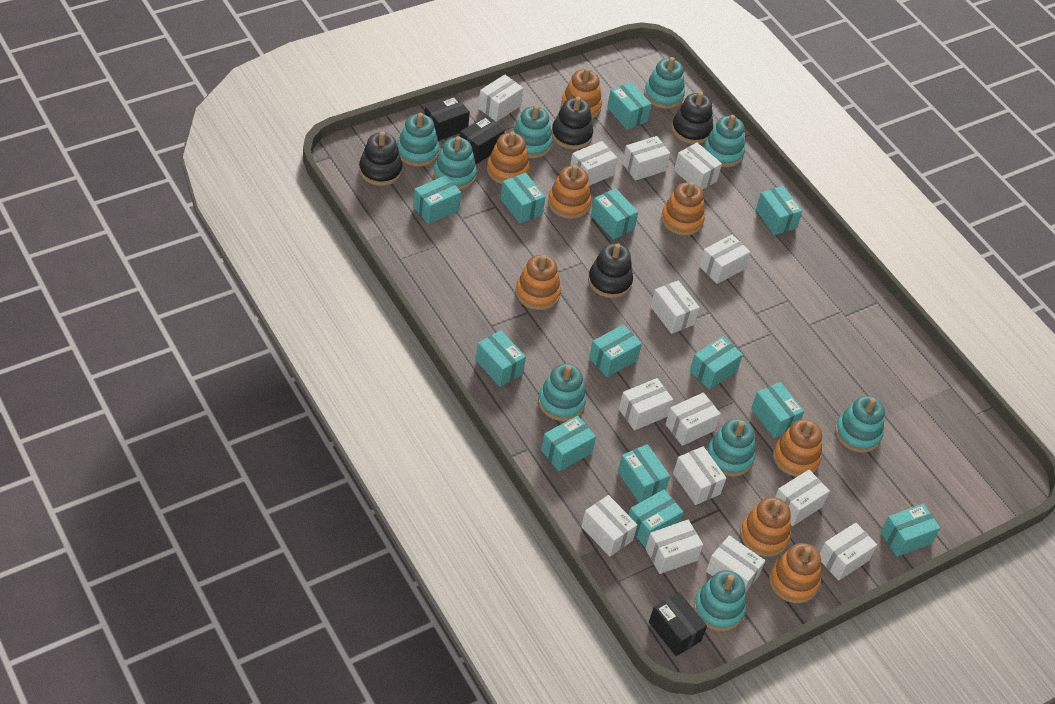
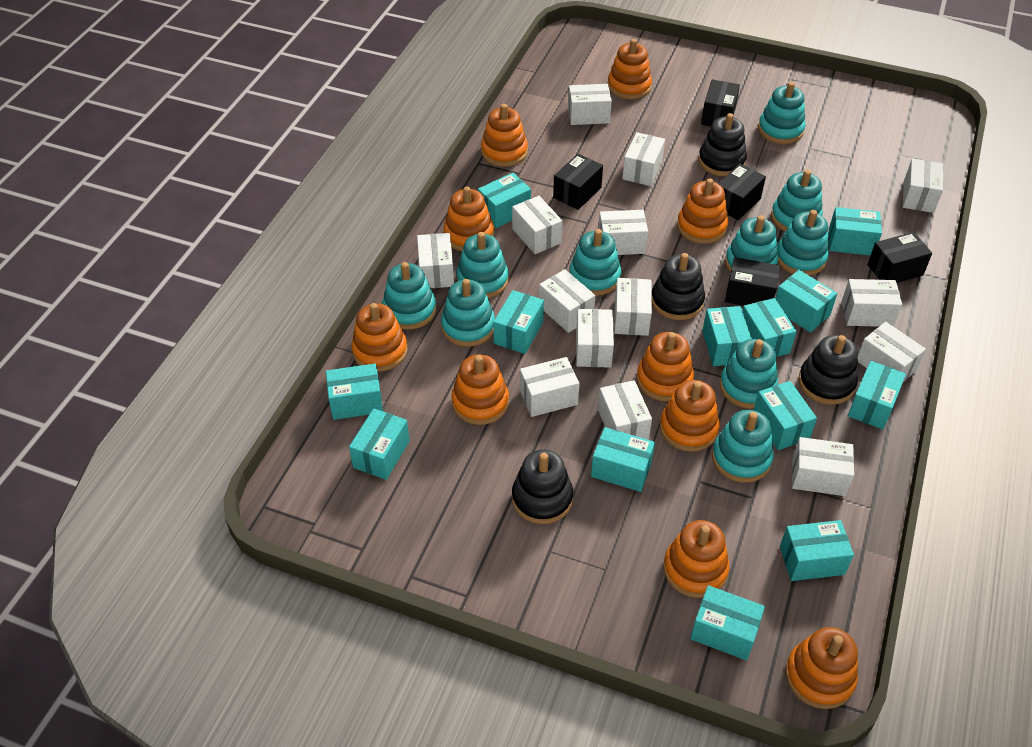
black box: [424,96,470,141] [460,116,505,164] [649,592,707,656] = 3 -> [553,154,603,210] [701,79,740,126] [718,164,766,220] [725,257,780,306] [868,232,932,283] = 5
orange stacking toy: [487,132,530,184] [516,255,561,310] [548,165,591,219] [561,68,602,119] [661,182,705,236] [740,497,791,557] [769,543,821,603] [773,419,822,477] = 8 -> [351,303,408,372] [444,186,494,251] [451,354,509,425] [481,104,528,167] [608,39,652,99] [637,332,694,401] [660,380,720,452] [663,520,729,598] [677,178,728,244] [785,627,858,709] = 10
turquoise stacking toy: [397,113,439,167] [434,136,477,190] [512,105,553,158] [538,364,586,421] [644,57,685,109] [694,570,746,632] [703,115,745,167] [707,419,755,477] [835,396,885,453] = 9 -> [382,262,436,330] [441,279,495,347] [456,232,509,298] [569,229,621,296] [712,410,774,483] [720,339,778,409] [725,215,778,273] [758,82,806,144] [771,170,823,232] [777,210,829,276] = 10

